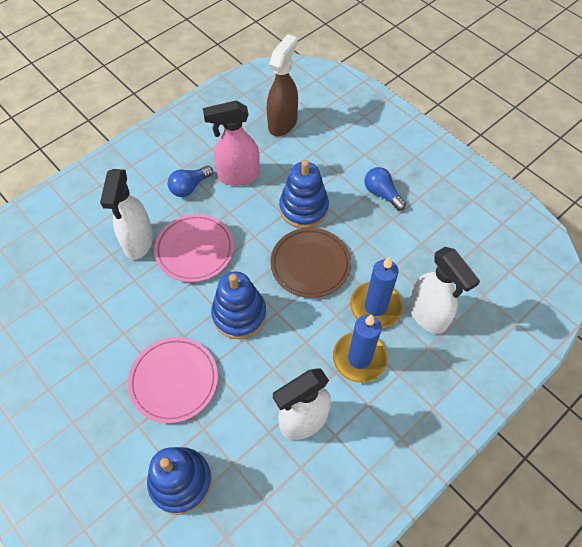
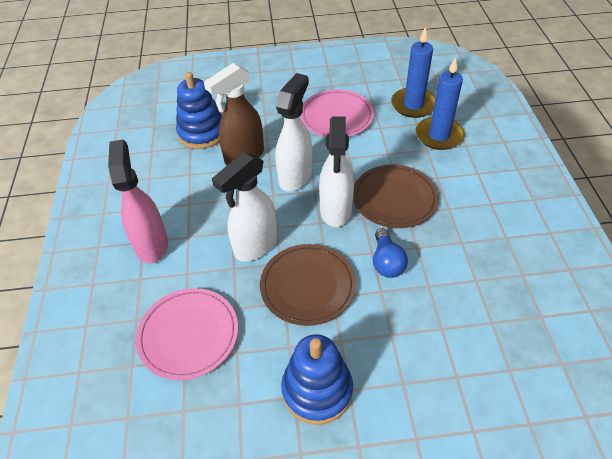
blue light bulb: [168,166,213,197] [364,167,406,211] = 2 -> [373,228,408,278] = 1
blue stacking toy: [147,447,212,515] [211,271,267,339] [279,160,329,228] = 3 -> [176,72,222,149] [281,334,353,425] = 2
brown plate: [270,228,351,298] = 1 -> [260,244,356,326] [353,165,439,228] = 2

